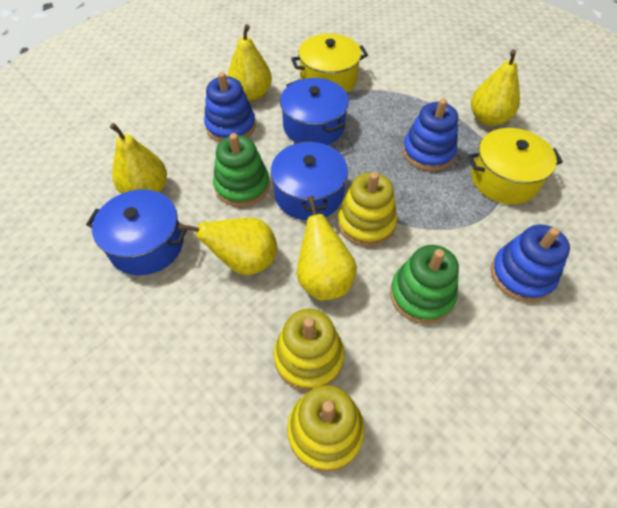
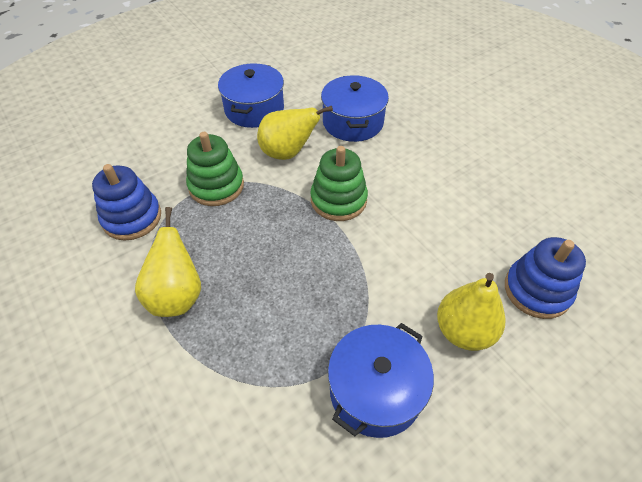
blue stacking toy: [204,72,256,142] [402,99,458,171] [491,225,570,302] = 3 -> [92,164,161,240] [505,237,586,319] = 2
yellow pear: [110,123,167,194] [178,218,277,275] [227,24,272,101] [297,196,357,300] [471,49,520,126] = 5 -> [135,207,201,317] [257,105,333,160] [437,273,505,351] = 3
yellow pot: [291,34,368,93] [468,128,563,204] = 2 -> none = 0
yellow stacking toy: [274,309,344,392] [287,385,365,472] [337,172,397,247] = 3 -> none = 0

